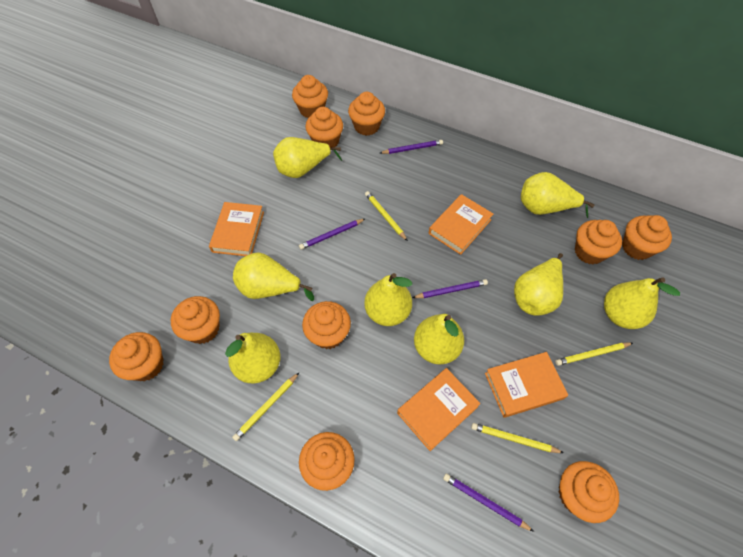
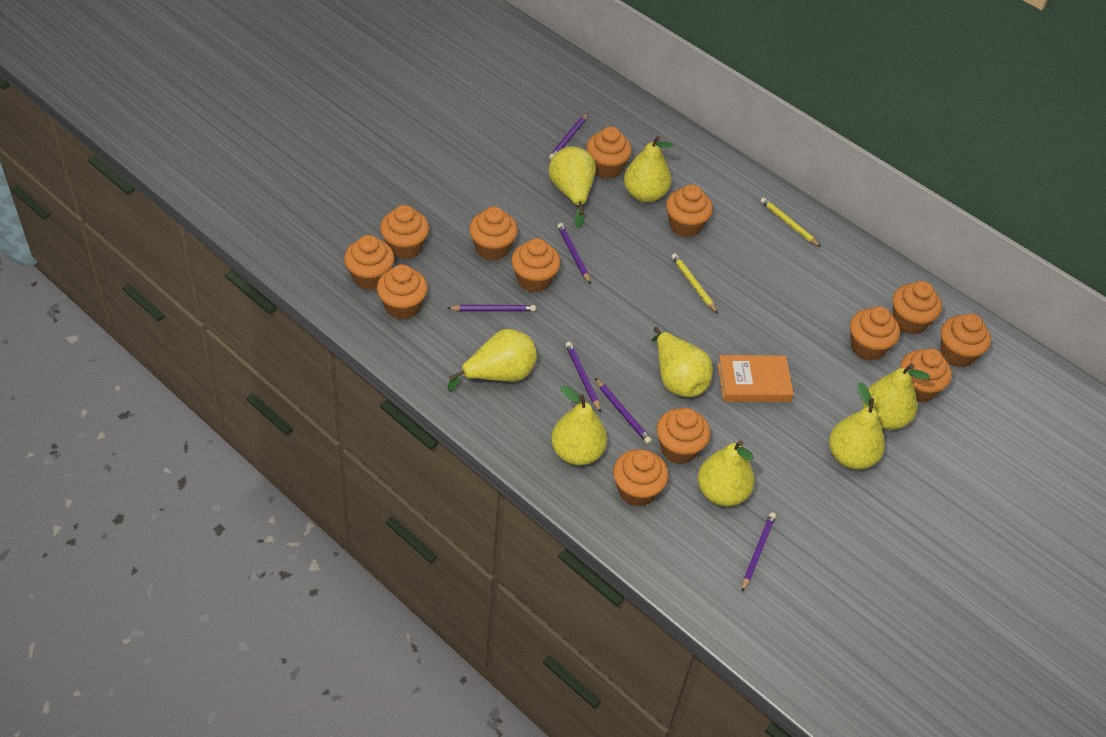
orange book: [209,202,264,256] [397,368,480,451] [429,194,493,255] [485,352,568,418] = 4 -> [717,355,794,402] = 1
orange cupcake: [109,332,163,381] [171,296,220,344] [292,75,328,118] [299,432,355,491] [302,301,351,349] [305,107,343,148] [348,92,385,136] [559,461,619,523] [575,220,622,264] [622,215,672,260] = 10 -> [344,235,394,290] [377,264,428,319] [380,205,429,259] [469,207,518,260] [511,238,561,293] [586,127,632,178] [613,449,668,507] [657,408,710,464] [666,184,713,237] [850,307,900,360] [893,281,942,334] [900,348,952,403] [940,314,991,367] = 13
purple pencil: [299,219,365,250] [380,140,443,154] [412,279,488,298] [443,474,534,532] = 4 -> [448,305,536,312] [549,113,588,160] [557,223,591,284] [565,342,601,413] [595,378,652,444] [742,512,776,592] = 6
yellow pencil: [232,373,299,441] [365,191,408,241] [471,423,564,453] [555,342,633,366] = 4 -> [671,253,718,314] [760,197,821,247] = 2

